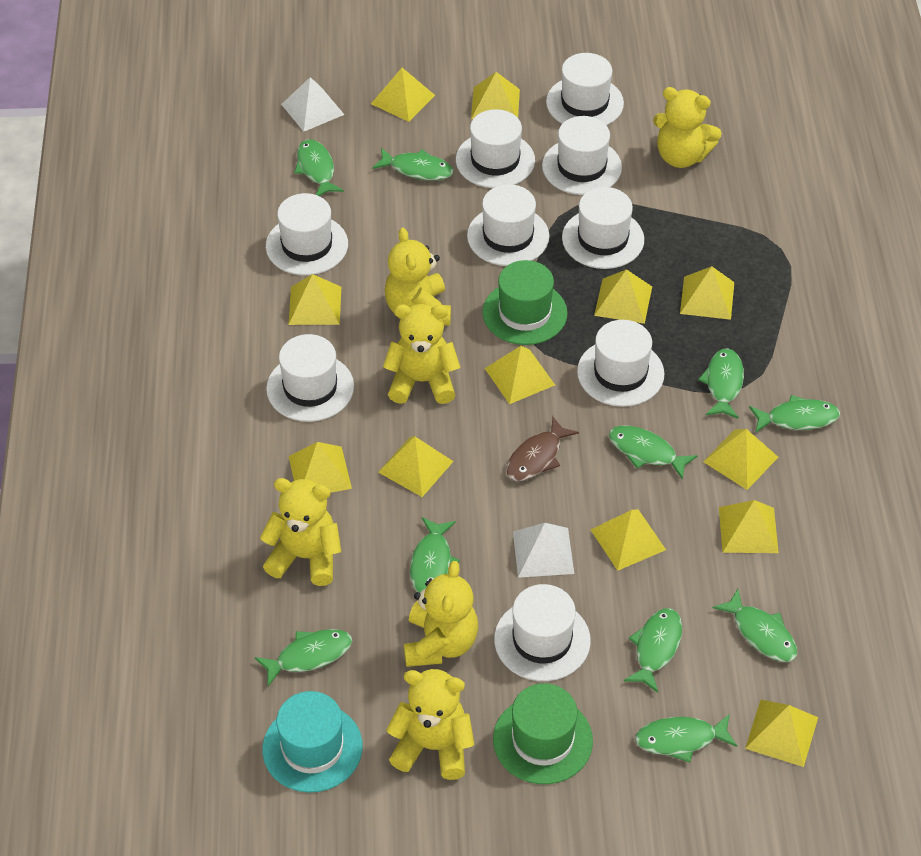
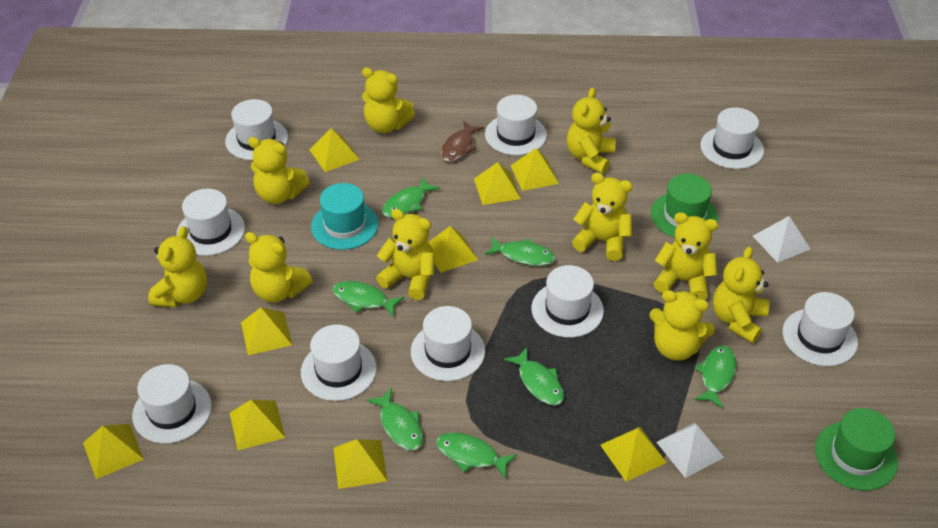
green fish: [255,629,352,686] [294,139,344,196] [372,148,453,180] [410,517,460,593] [609,425,698,480] [624,608,682,693] [635,714,737,763] [698,348,744,419] [713,589,797,662] [749,395,840,433] = 10 -> [333,281,404,316] [367,388,423,451] [382,177,440,218] [436,433,517,479] [485,237,555,266] [504,347,564,405] [694,345,736,408] = 7
yellow pyramid: [289,274,341,325] [289,442,352,493] [371,68,435,122] [378,436,454,497] [471,72,520,119] [484,346,555,404] [591,509,666,571] [594,269,652,324] [680,266,734,320] [703,429,778,490] [719,500,779,553] [745,700,818,767] = 12 -> [83,424,144,479] [230,400,285,450] [241,307,292,355] [310,128,360,172] [333,439,387,489] [429,226,478,273] [474,162,521,205] [511,148,559,191] [600,427,667,482] = 9
yellow teddy bear: [260,478,342,586] [383,304,461,404] [385,228,451,326] [386,669,474,780] [404,561,478,667] [653,87,722,168] = 6 -> [148,226,207,307] [245,232,313,303] [248,137,310,204] [362,67,415,133] [376,209,435,300] [567,88,616,174] [572,173,632,261] [649,290,715,361] [654,212,718,300] [713,246,769,343] = 10

